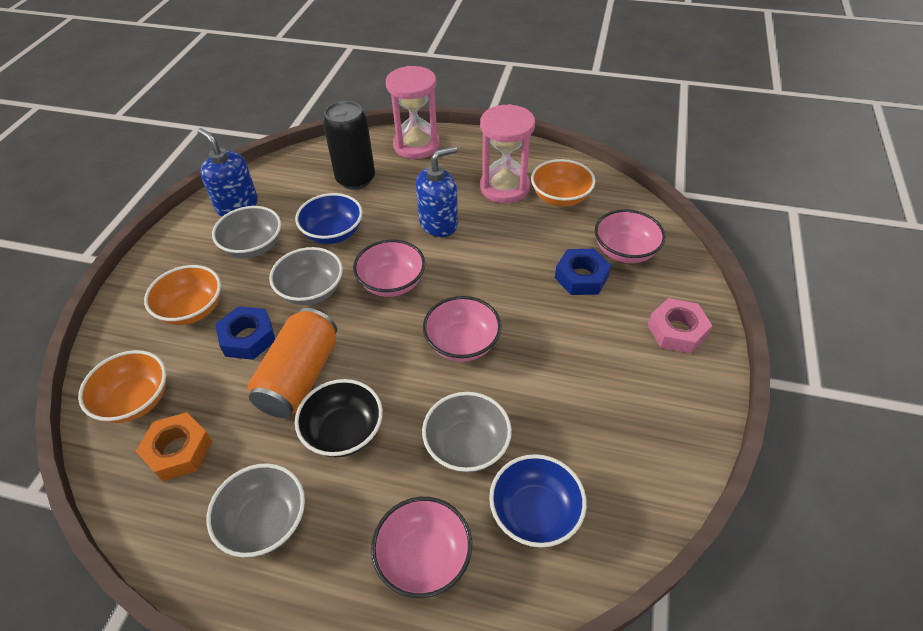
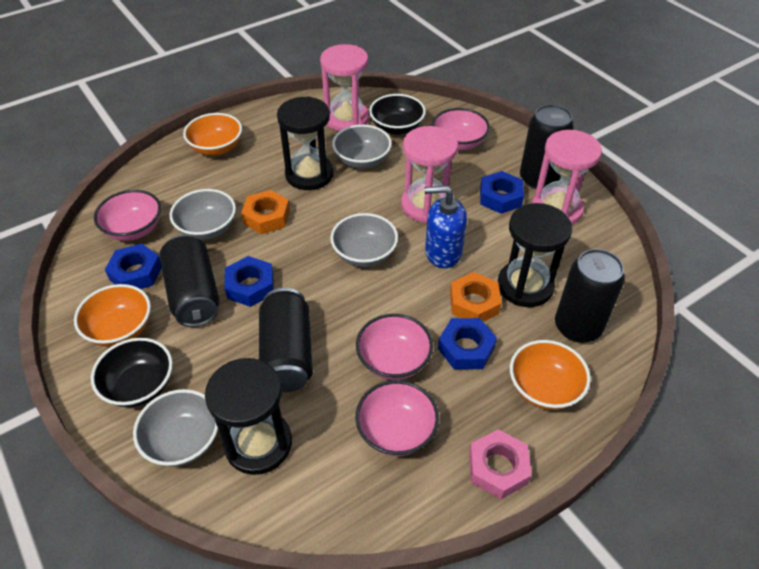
black bowl: [295,379,383,457] = 1 -> [91,338,173,407] [369,94,426,135] = 2
black can: [323,101,375,190] = 1 -> [160,234,220,327] [259,288,313,392] [520,104,574,189] [555,249,625,343] = 4
black hourglass: none = 0 -> [205,358,292,475] [277,96,334,190] [498,203,572,307] = 3
blue bowl: [295,193,363,244] [489,454,587,547] = 2 -> none = 0
blue nut: [215,306,275,360] [555,249,611,295] = 2 -> [105,243,162,289] [224,256,274,307] [438,318,497,370] [480,171,524,214] = 4
blue soap dispenser: [197,128,258,217] [416,146,458,237] = 2 -> [425,185,467,268] = 1
orange can: [248,308,337,418] = 1 -> none = 0
orange nut: [136,412,212,481] = 1 -> [241,190,290,234] [450,272,501,322] = 2
pink hourglass: [386,66,440,159] [480,104,535,203] = 2 -> [320,44,369,131] [401,126,458,223] [532,130,602,225] = 3

